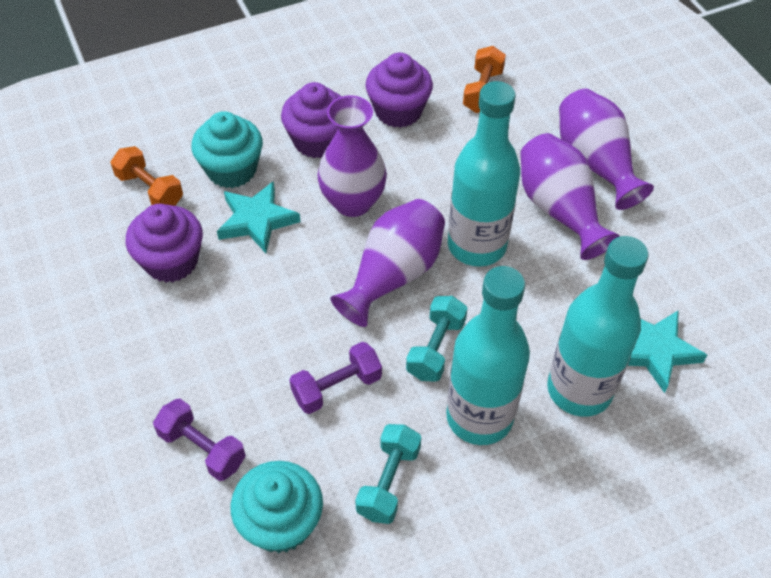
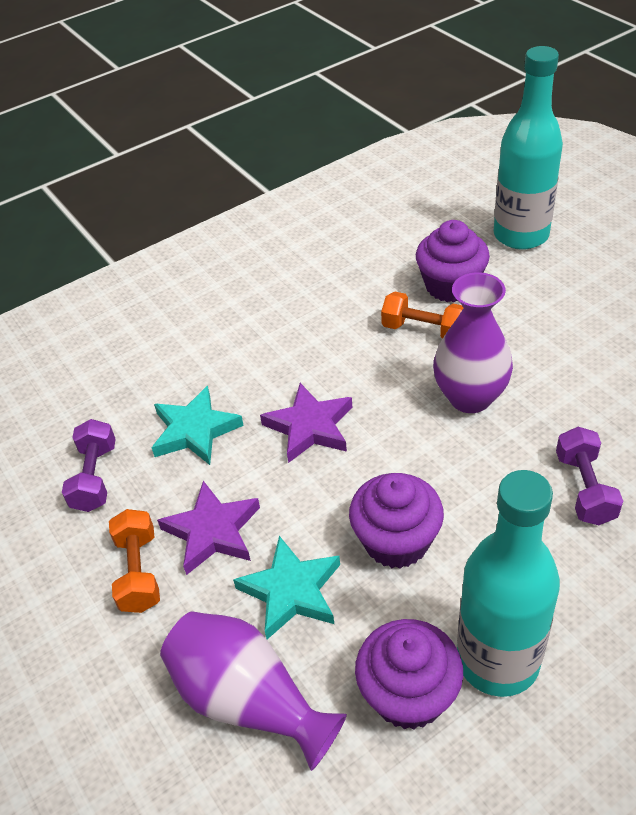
purple star: none = 0 -> [157,481,260,575] [260,383,352,463] = 2
purple vase: [318,95,387,217] [330,199,445,327] [520,133,620,260] [559,89,654,210] = 4 -> [160,611,347,771] [433,272,513,413] = 2
turquoise bottle: [446,266,530,445] [448,81,520,267] [547,236,648,417] = 3 -> [457,470,560,697] [494,46,563,250] = 2
turquoise cupcake: [191,111,263,188] [231,461,323,553] = 2 -> none = 0
turquoise dumbbell: [355,424,421,524] [406,296,468,382] = 2 -> none = 0

